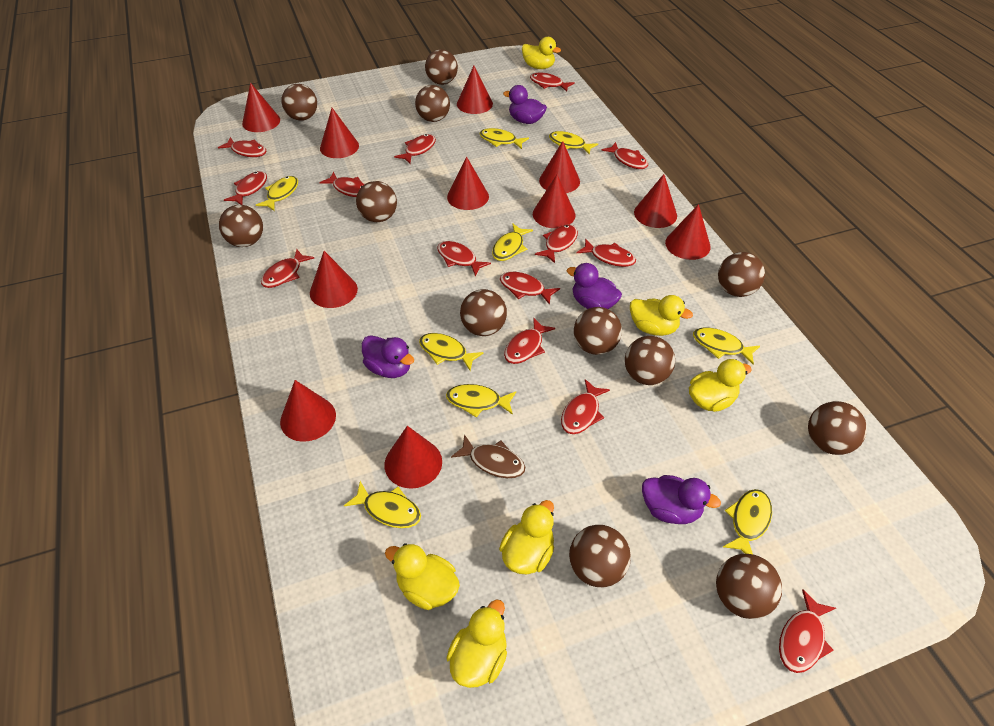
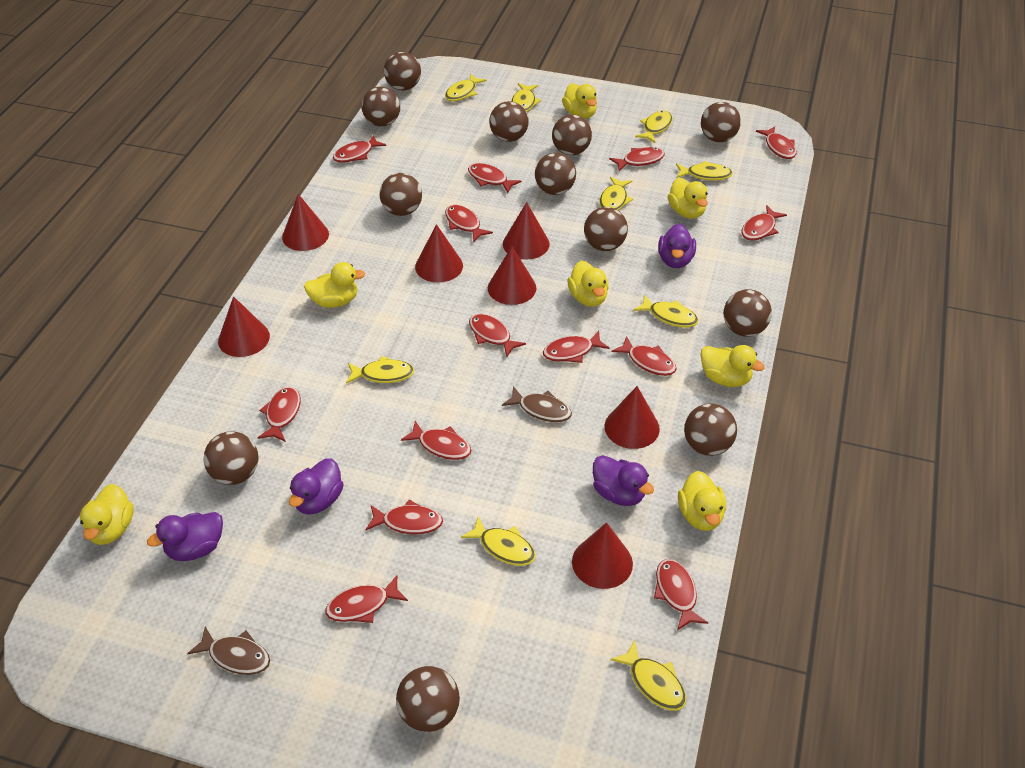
brown fish: [451,434,525,478] = 1 -> [187,626,270,675] [502,386,572,422] = 2
red cone: [242,83,280,132] [280,380,336,442] [310,251,358,308] [320,108,359,158] [384,426,442,489] [447,156,489,210] [457,66,493,114] [533,175,575,228] [539,141,580,193] [634,174,677,228] [665,204,711,260] = 11 -> [218,296,270,357] [282,194,329,251] [415,224,463,283] [488,246,537,305] [503,202,550,260] [572,522,633,589] [604,386,660,449] = 7
yellow duck: [385,543,460,610] [446,599,507,688] [499,500,554,574] [522,37,561,69] [630,295,693,336] [689,359,752,412] = 6 -> [80,484,134,545] [304,262,365,308] [562,83,597,119] [567,261,609,307] [668,178,708,219] [678,471,726,531] [700,345,765,387] = 7

